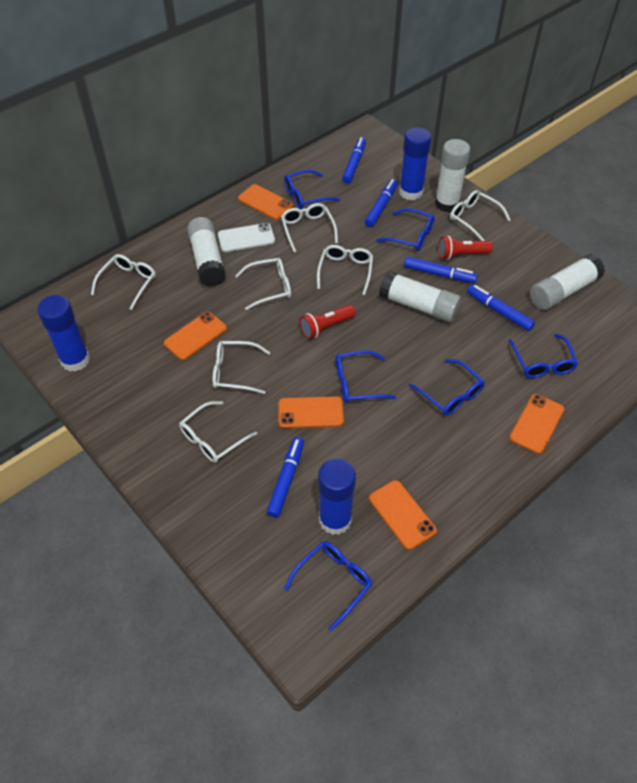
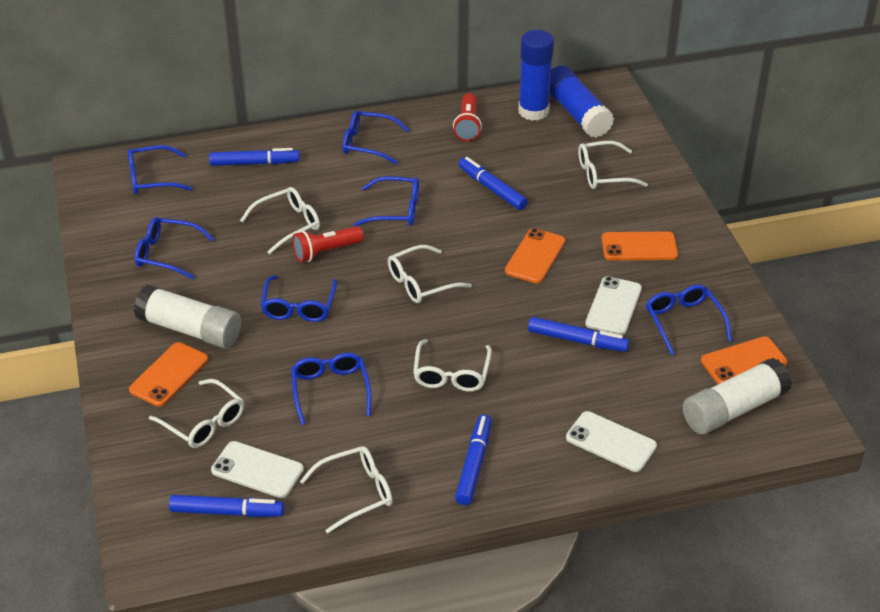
blue glasses: [284,169,340,209] [284,541,372,631] [335,350,396,403] [376,208,435,251] [409,359,485,416] [509,334,578,378] = 6 -> [128,145,193,194] [135,217,214,279] [261,275,337,322] [291,353,371,425] [343,110,409,164] [354,176,419,226] [646,284,732,356] = 7
blue glue stick: [37,295,90,372] [318,458,356,535] [399,127,431,200] = 3 -> [518,30,554,121] [550,66,614,138] = 2
orange phone: [164,312,227,360] [238,184,293,220] [278,396,344,428] [369,480,437,550] [509,394,564,454] = 5 -> [129,342,208,407] [505,228,565,283] [602,231,678,261] [701,337,787,384] = 4
white glasses: [91,254,156,310] [179,401,257,463] [213,341,270,394] [235,258,291,310] [281,203,338,253] [317,245,373,295] [450,190,510,241] = 7 -> [149,379,244,448] [240,187,320,254] [300,446,393,534] [388,245,472,303] [413,339,492,391] [578,141,648,189] = 6
white glue stick: [187,217,226,287] [379,271,461,322] [435,139,470,212] [530,254,605,310] = 4 -> [134,285,241,348] [683,358,792,434] = 2
white phone: [218,223,275,252] = 1 -> [211,441,304,498] [566,411,657,472] [585,276,642,335] = 3

